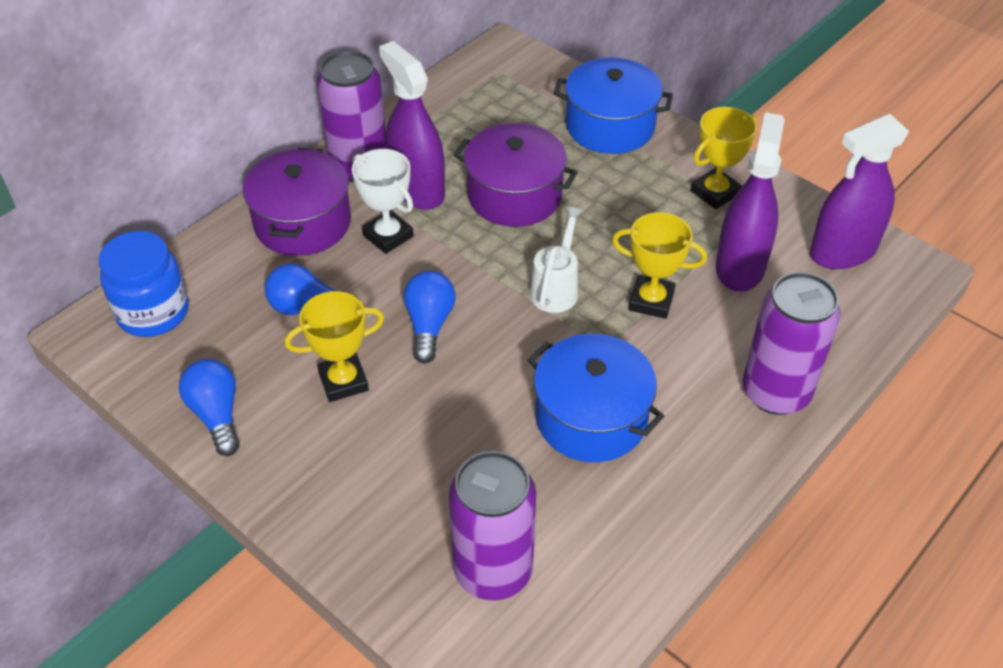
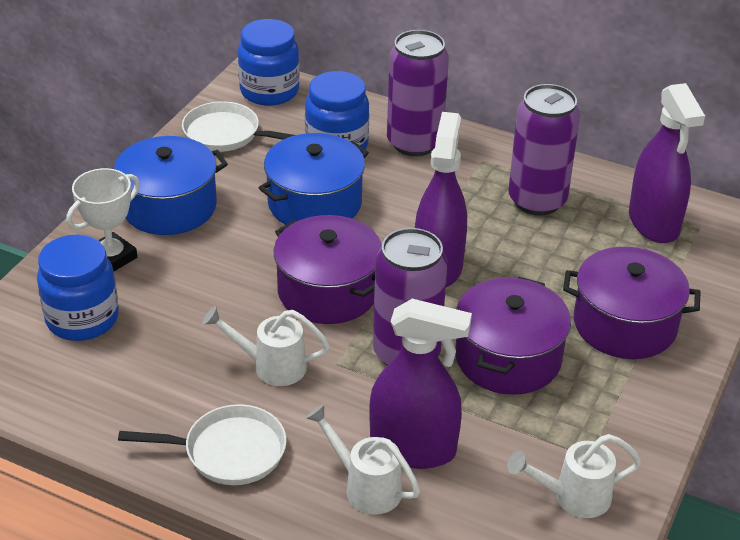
blue jar: [99,231,189,337] = 1 -> [37,235,119,341] [238,19,300,106] [305,71,369,150] = 3
blue light bulb: [179,359,240,456] [265,264,359,315] [404,271,456,363] = 3 -> none = 0
purple pot: [243,148,351,256] [454,123,578,227] = 2 -> [274,215,382,324] [455,277,571,395] [563,247,700,359] = 3
white pan: none = 0 -> [118,404,287,485] [182,101,295,152] = 2
white watering can: [530,206,584,313] = 1 -> [202,306,330,386] [306,404,420,515] [507,434,641,518] = 3
yellow trophy: [285,291,384,402] [612,212,707,319] [691,107,757,209] = 3 -> none = 0

